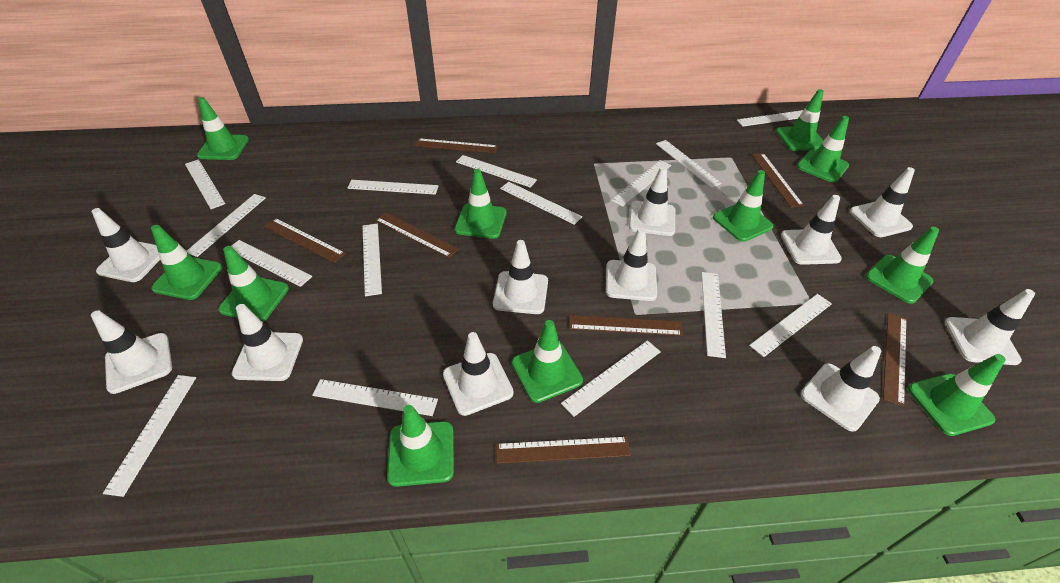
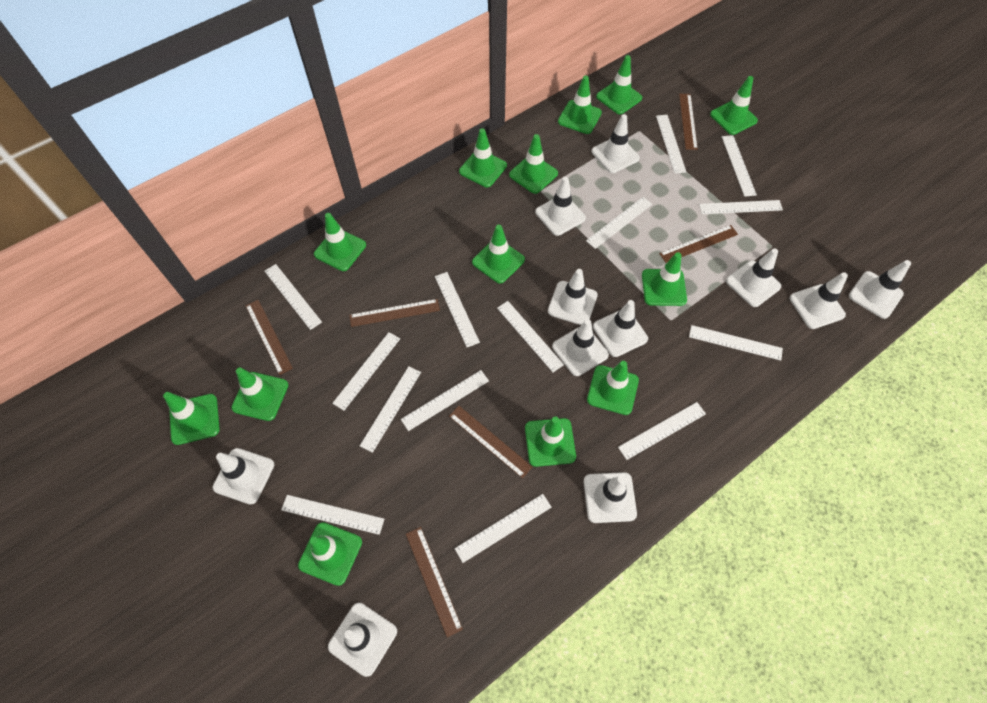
brown ruler: [264,218,346,263] [375,212,459,258] [415,138,498,153] [496,436,631,464] [569,315,683,336] [752,153,804,208] [883,313,907,407] = 7 -> [245,300,293,375] [349,299,440,327] [406,527,463,637] [449,406,532,478] [659,225,738,263] [679,94,698,150] = 6
green traffic cone: [151,225,222,300] [197,97,249,160] [218,246,289,322] [387,405,454,487] [455,169,506,239] [512,320,583,403] [713,170,773,242] [776,89,824,151] [797,116,849,183] [866,227,939,304] [908,354,1006,436] = 11 -> [163,392,220,445] [231,367,288,421] [298,522,362,586] [314,213,366,271] [459,128,507,188] [472,225,525,284] [509,134,558,194] [525,417,576,467] [558,75,602,134] [587,361,639,415] [596,55,642,114] [642,252,687,306] [710,76,758,135] = 13
white ruler: [102,375,196,497] [185,159,225,209] [187,194,266,257] [231,240,312,287] [312,379,438,416] [347,180,439,195] [362,224,382,296] [456,155,537,188] [500,182,582,225] [561,340,661,417] [611,160,671,207] [656,140,722,188] [702,272,726,358] [737,110,803,127] [749,294,832,357] = 15 -> [265,264,322,330] [281,495,384,535] [332,332,400,411] [360,366,421,453] [401,370,489,431] [435,272,480,347] [455,494,552,563] [497,301,564,372] [586,197,652,249] [618,402,706,460] [656,115,686,174] [689,325,783,361] [699,200,783,214] [722,135,757,197] = 14

